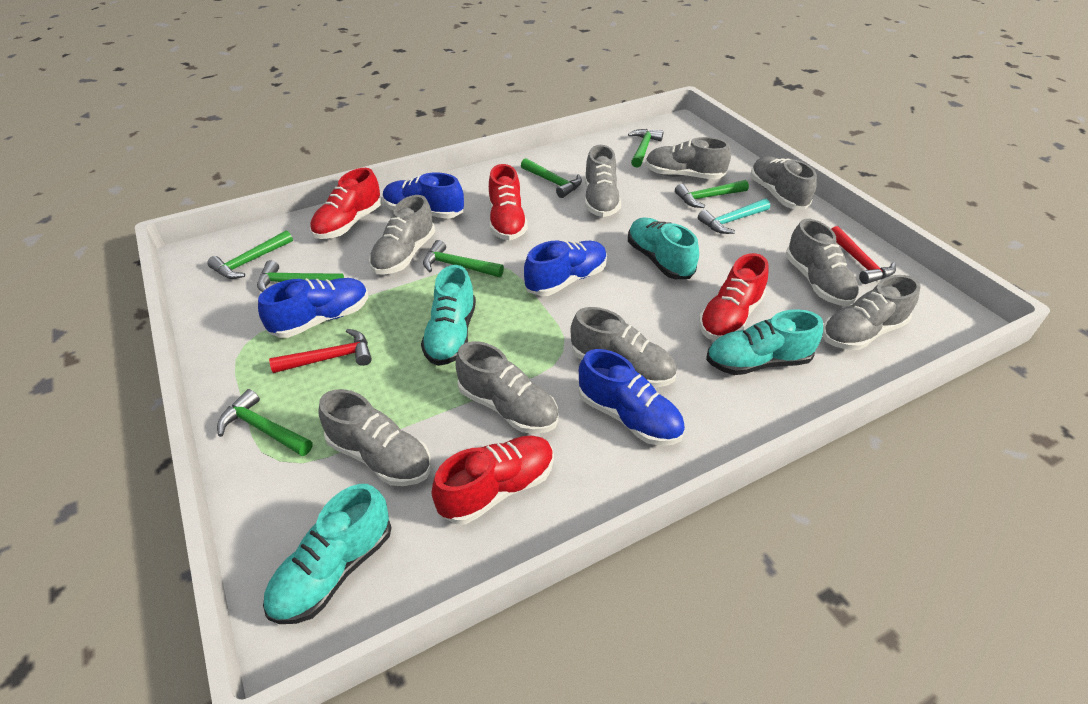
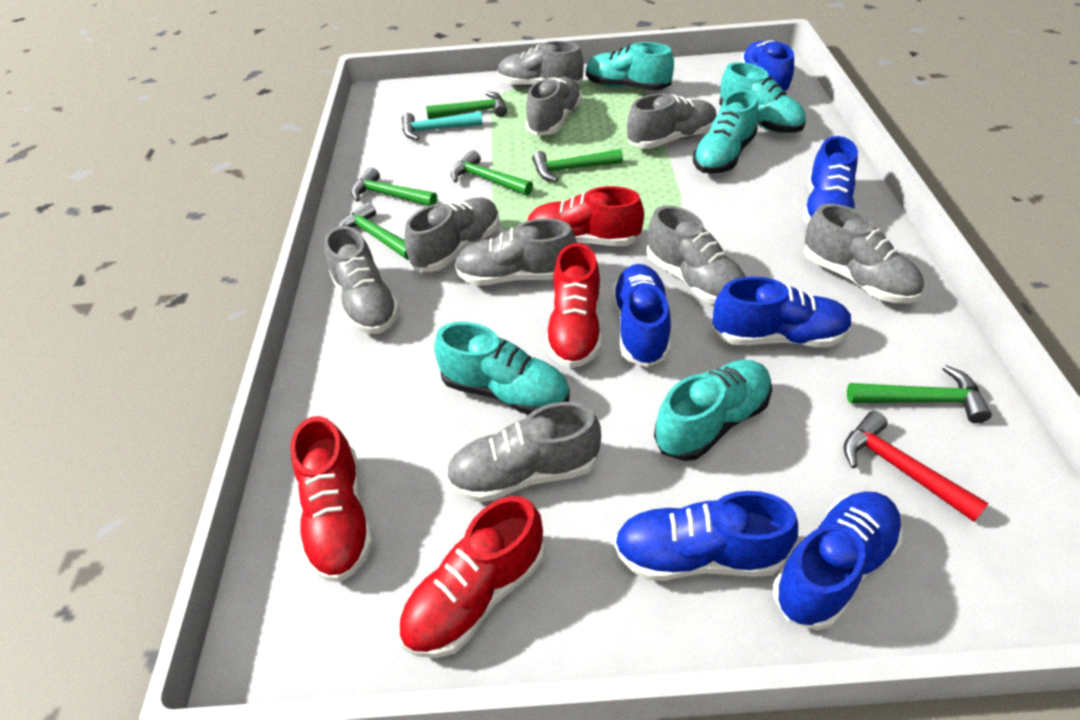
blue shoe: [258,278,368,338] [383,172,464,219] [524,240,607,296] [579,349,685,446] = 4 -> [612,264,671,367] [614,491,798,581] [712,276,853,347] [740,40,794,93] [773,491,903,630] [804,136,858,225] = 6
green hammer: [207,230,293,279] [217,389,312,456] [257,260,344,292] [423,240,504,277] [521,158,582,198] [628,129,663,168] [675,180,749,208] = 7 -> [339,202,409,260] [351,167,437,206] [426,92,507,119] [451,150,533,196] [532,149,623,182] [847,365,992,423] = 6
red hammer: [269,329,372,373] [831,226,896,284] = 2 -> [843,411,989,522] = 1
turquoise shoe: [263,484,392,624] [421,265,476,366] [628,218,699,279] [706,309,823,375] = 4 -> [434,322,570,415] [586,42,674,91] [654,360,772,461] [693,90,758,174] [719,62,806,133] = 5

